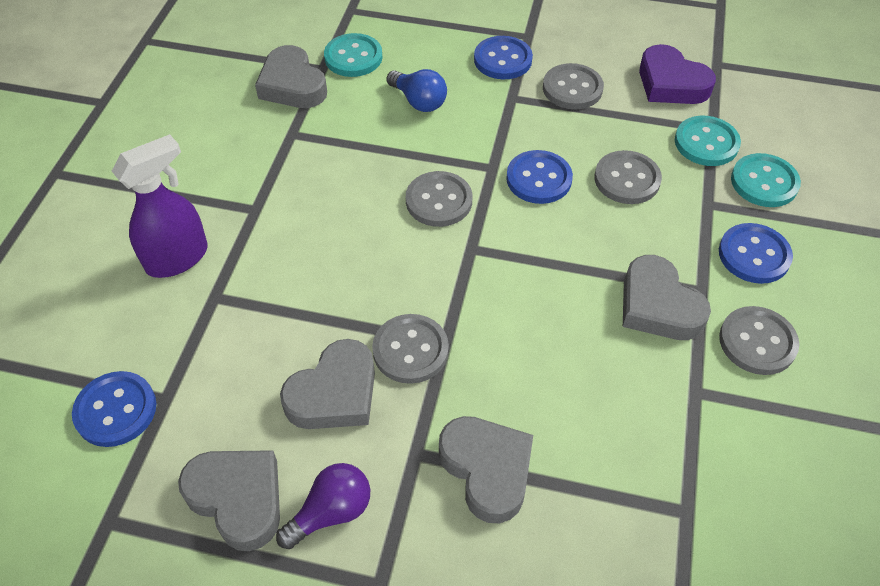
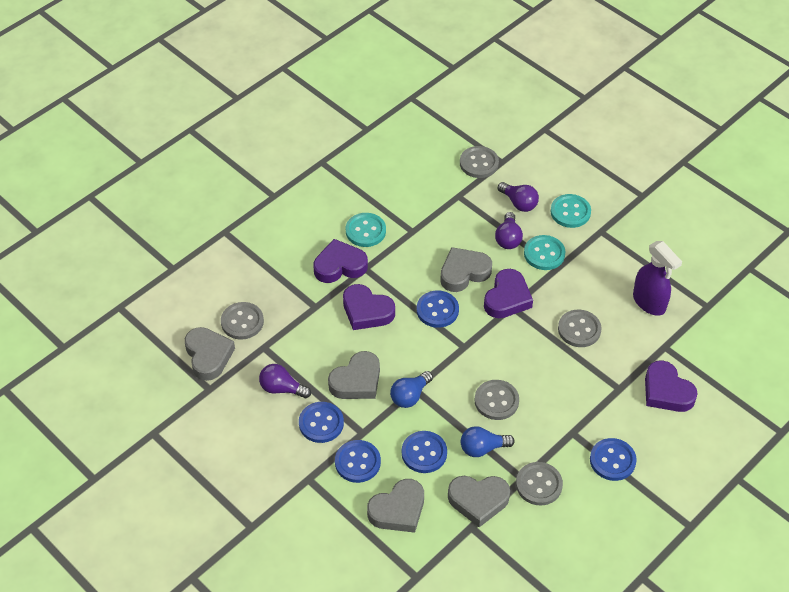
blue button: [72,371,156,447] [474,36,533,79] [506,150,573,204] [719,223,793,284] = 4 -> [299,402,344,443] [335,440,381,483] [402,431,447,473] [417,291,459,328] [590,438,637,481] = 5
blue light bulb: [386,69,447,112] = 1 -> [390,371,433,408] [461,426,515,457] = 2
purple heart: [639,44,716,104] = 1 -> [313,239,368,283] [343,284,395,330] [484,269,533,318] [645,360,698,412] = 4
purple light bulb: [276,463,370,549] = 1 -> [259,364,311,398] [495,212,523,249] [498,182,539,212] = 3

